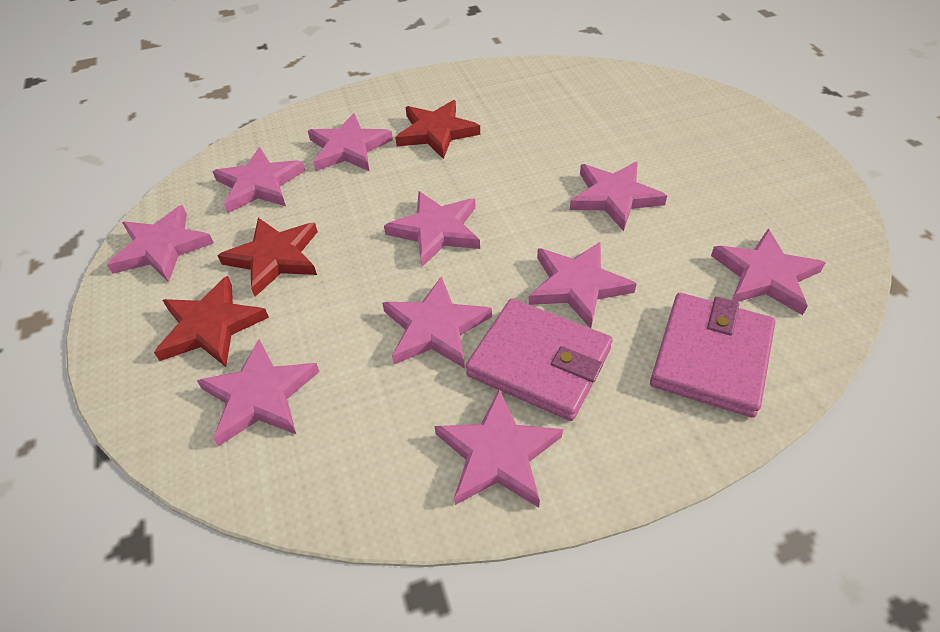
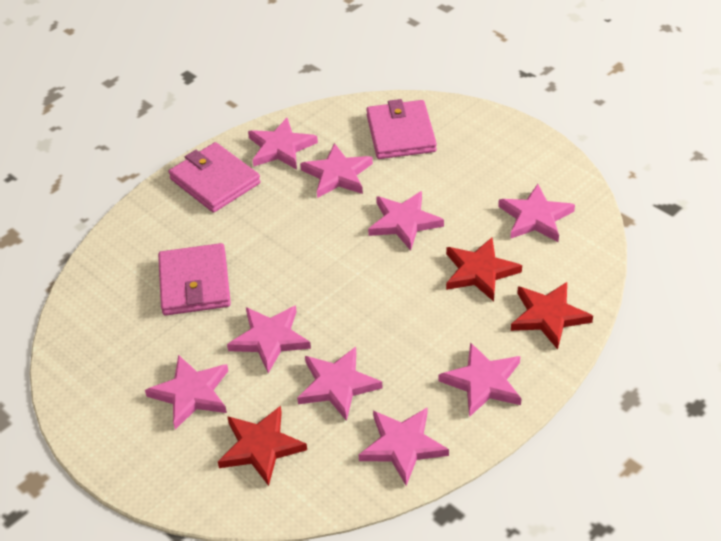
pink star: [107,205,214,282] [197,339,320,446] [212,147,305,213] [308,113,393,171] [382,276,492,369] [384,191,480,267] [435,389,563,507] [529,242,637,328] [570,161,667,231] [711,229,825,315] = 10 -> [145,355,228,429] [227,306,311,373] [248,118,318,170] [297,347,382,421] [300,143,373,198] [359,408,449,486] [368,191,444,251] [439,342,521,417] [498,184,575,242] = 9
pink wallet: [466,299,613,421] [650,293,775,418] = 2 -> [158,243,231,316] [169,142,261,213] [366,99,437,159] = 3

